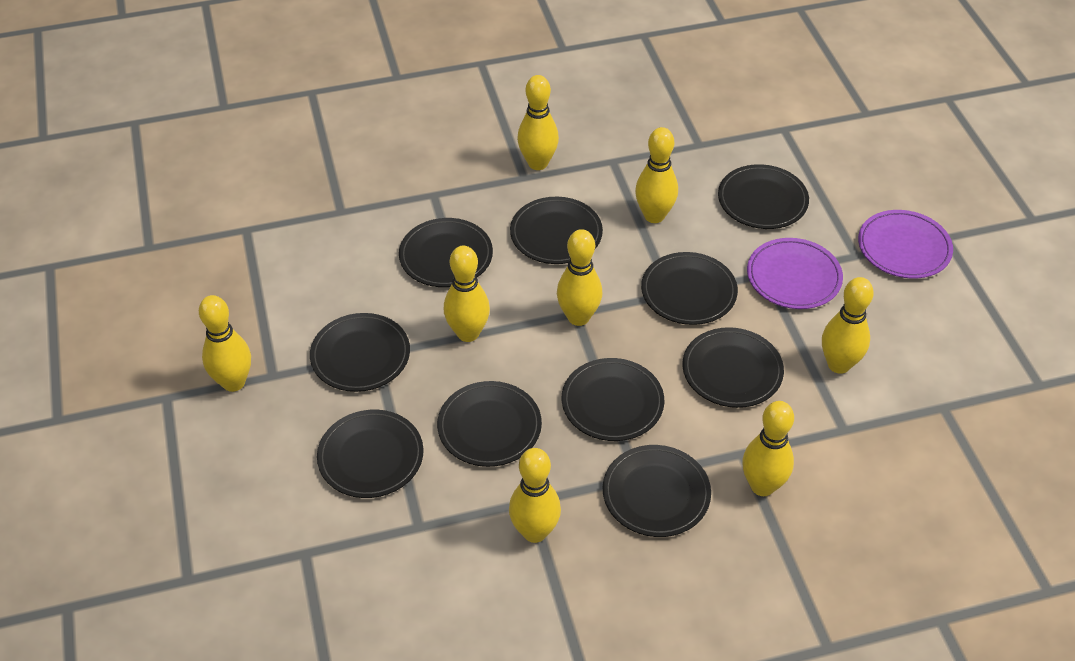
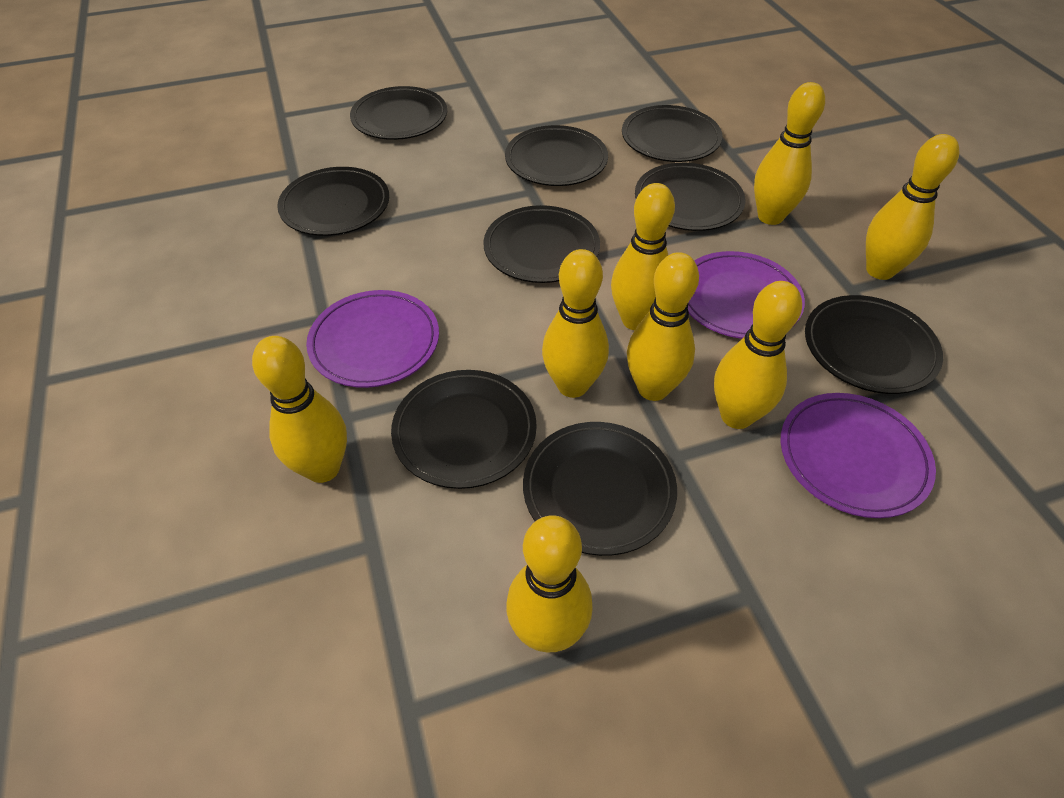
black plate: [310,313,410,392] [317,410,423,498] [399,218,493,287] [437,381,542,467] [510,197,603,264] [562,358,664,441] [603,445,711,537] [641,252,738,325] [682,327,784,408] [718,164,809,229] = 10 -> [277,167,389,236] [350,86,447,140] [391,370,537,489] [483,205,600,283] [505,125,608,186] [523,422,677,556] [622,105,722,162] [635,163,746,231] [805,295,943,394] = 9
purple plate: [747,238,843,309] [858,210,953,279] = 2 -> [306,290,439,388] [688,251,805,339] [780,393,936,518] = 3

